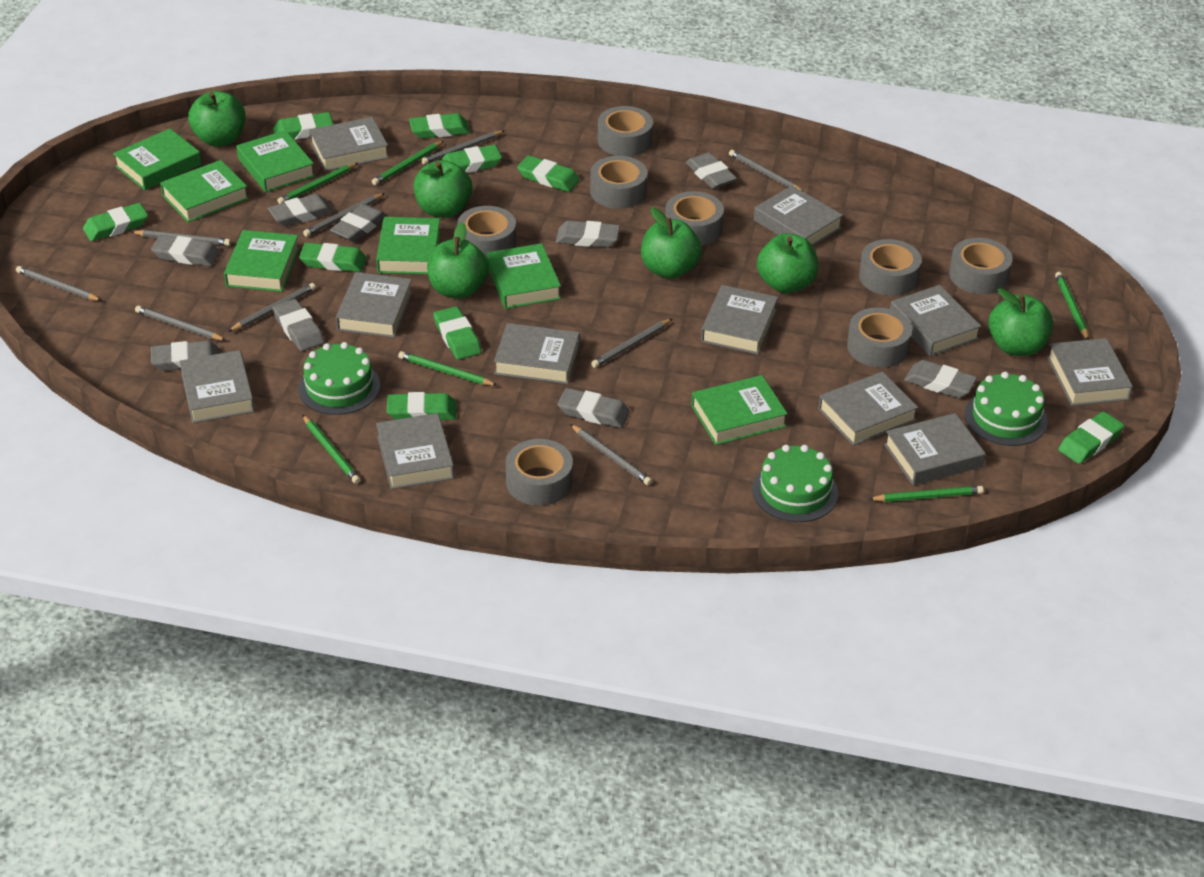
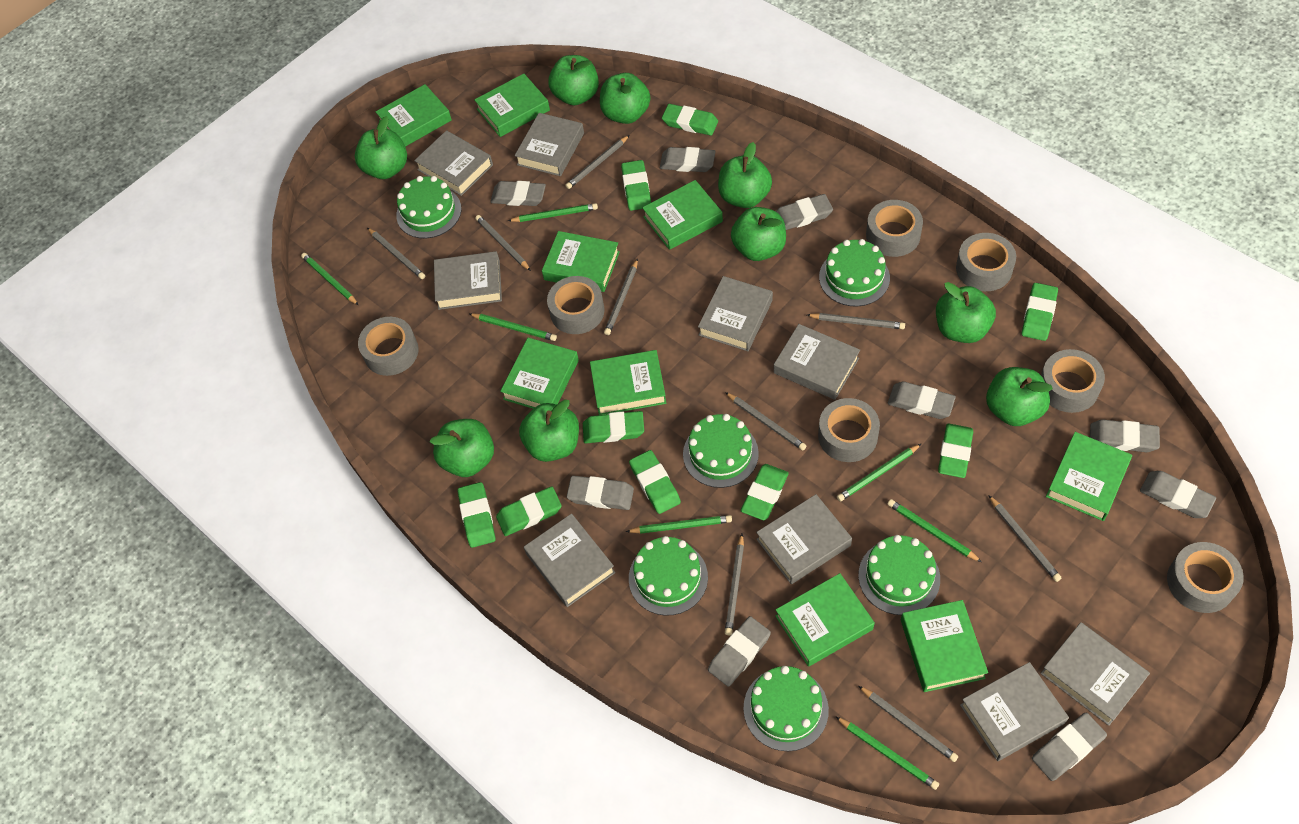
green apple: [188,91,245,147] [414,160,472,218] [427,222,489,299] [641,207,702,279] [757,233,818,293] [988,288,1053,356] = 6 -> [355,116,407,179] [430,419,494,477] [519,399,579,462] [548,55,599,105] [600,73,650,124] [718,142,772,208] [731,207,786,261] [936,282,996,343] [986,367,1053,426] = 9
green book: [113,128,202,190] [160,160,249,222] [224,230,300,292] [236,130,315,192] [376,217,441,274] [487,243,561,309] [691,375,788,445] = 7 -> [376,84,452,147] [474,74,550,137] [500,338,579,409] [542,231,620,292] [590,350,666,415] [642,180,723,250] [775,573,875,667] [901,600,988,692] [1046,432,1132,521] = 9
green cake: [298,342,380,415] [752,445,838,522] [965,372,1048,446] = 3 -> [396,176,462,238] [629,536,708,616] [683,414,759,488] [743,666,829,751] [819,239,890,306] [858,535,940,615] = 6
green pencil: [277,163,358,204] [303,415,360,484] [372,141,444,185] [398,351,498,386] [868,486,984,502] [1055,272,1089,340] = 6 -> [301,253,358,305] [470,313,557,341] [508,203,598,222] [626,515,732,534] [835,716,939,790] [837,444,921,502] [887,499,982,562] = 7
grey book: [179,350,255,423] [309,117,389,171] [336,272,413,338] [376,413,454,489] [494,323,580,384] [701,285,778,354] [754,185,843,246] [818,371,918,446] [884,413,986,485] [890,285,981,356] [1047,338,1133,406] = 11 -> [414,130,493,196] [434,251,502,310] [515,113,584,176] [524,513,616,607] [698,276,773,351] [756,494,852,584] [774,324,860,400] [960,662,1069,761] [1040,622,1150,726] = 9
grey tape: [457,206,516,258] [506,439,573,506] [590,156,647,209] [598,106,653,157] [665,191,724,245] [847,307,912,368] [859,239,922,296] [949,238,1013,294] = 8 -> [358,317,419,376] [547,276,604,334] [818,398,880,462] [866,200,923,257] [956,233,1016,291] [1041,349,1105,413] [1167,542,1244,613] = 7

